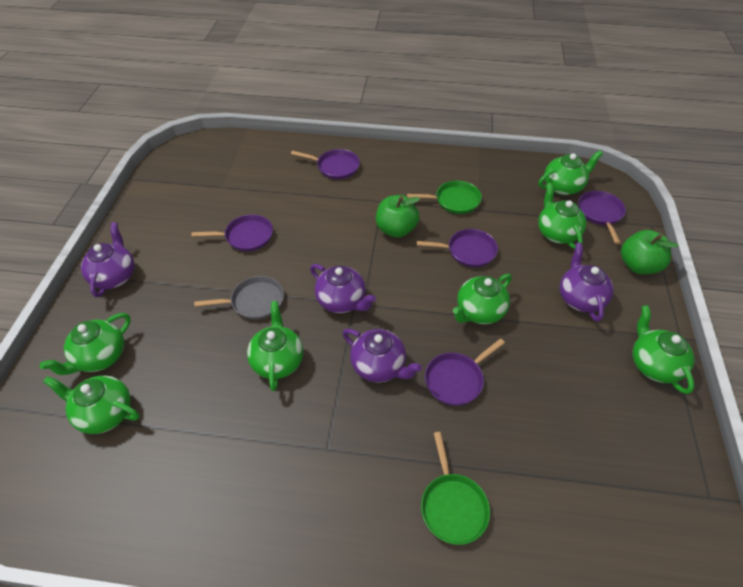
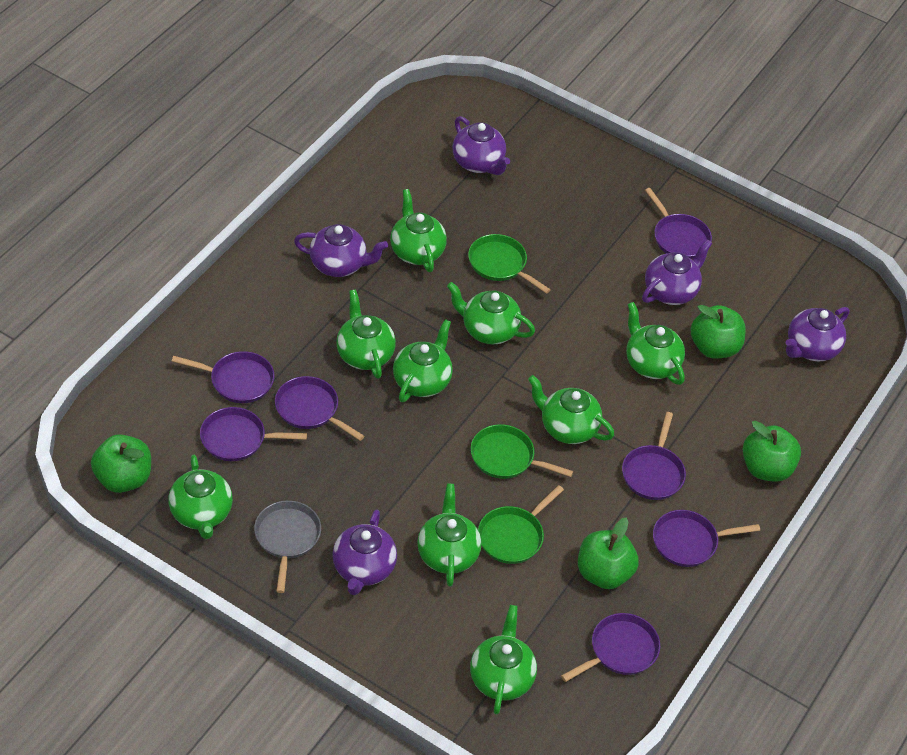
green apple: [376,195,420,238] [621,230,679,274] = 2 -> [91,434,151,493] [578,518,639,589] [690,305,746,358] [743,421,801,482] = 4
green pan: [407,181,482,214] [421,432,490,545] = 2 -> [468,234,551,294] [471,424,573,479] [478,485,564,564] = 3
green teapot: [40,313,131,375] [43,376,140,434] [247,301,303,391] [453,274,512,324] [538,183,586,249] [539,150,603,195] [633,305,694,394] = 7 -> [168,455,233,539] [336,289,396,379] [390,189,447,272] [393,319,453,402] [417,484,481,587] [447,282,535,344] [470,605,537,714] [528,375,614,444] [626,302,685,385] = 9
purple pan: [192,214,273,251] [291,149,360,179] [417,229,498,267] [425,339,505,406] [578,191,626,244] = 5 -> [172,351,274,403] [200,407,307,461] [275,376,365,441] [561,613,660,682] [622,412,686,500] [645,188,712,259] [653,510,760,567] = 7
purple teapot: [81,222,135,297] [310,264,376,313] [342,329,422,383] [560,243,613,322] = 4 -> [294,224,388,277] [332,510,397,595] [453,116,510,175] [642,239,712,305] [785,307,850,362] = 5

